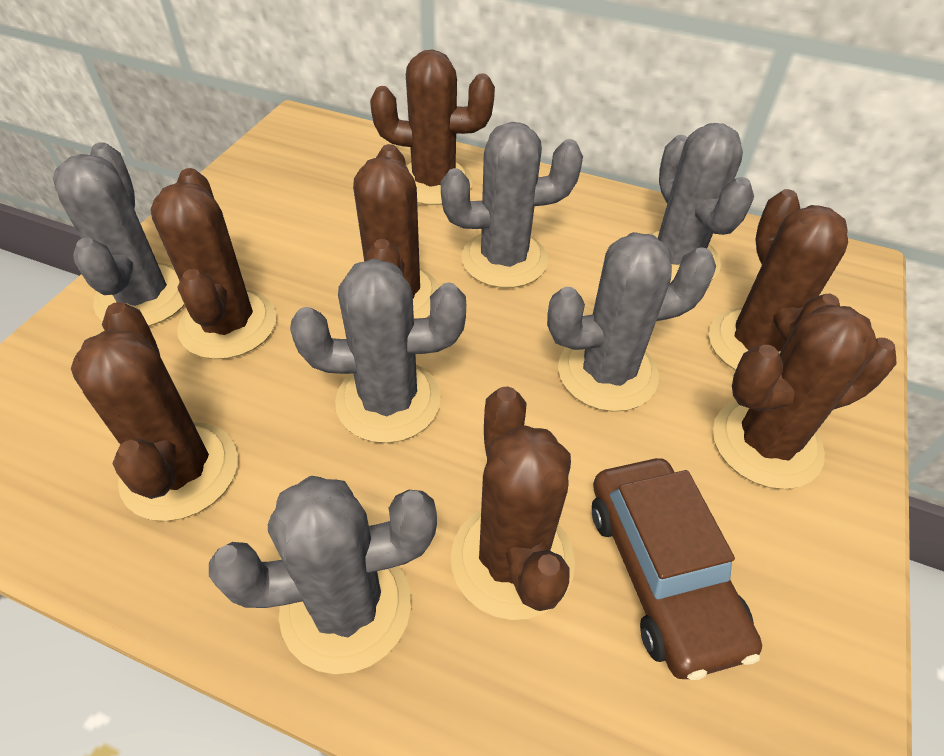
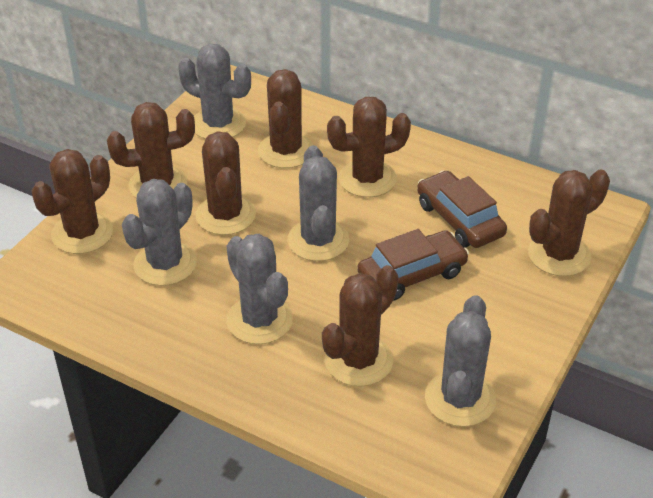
brown car: [592,458,762,680] = 1 -> [357,229,469,301] [417,170,507,248] = 2
grey cactus: [53,142,185,327] [209,476,437,674] [290,258,466,443] [441,122,583,288] [547,232,716,412] [648,123,754,283] = 6 -> [122,179,197,286] [178,44,251,139] [226,234,293,344] [288,145,349,261] [425,295,496,427] = 5

